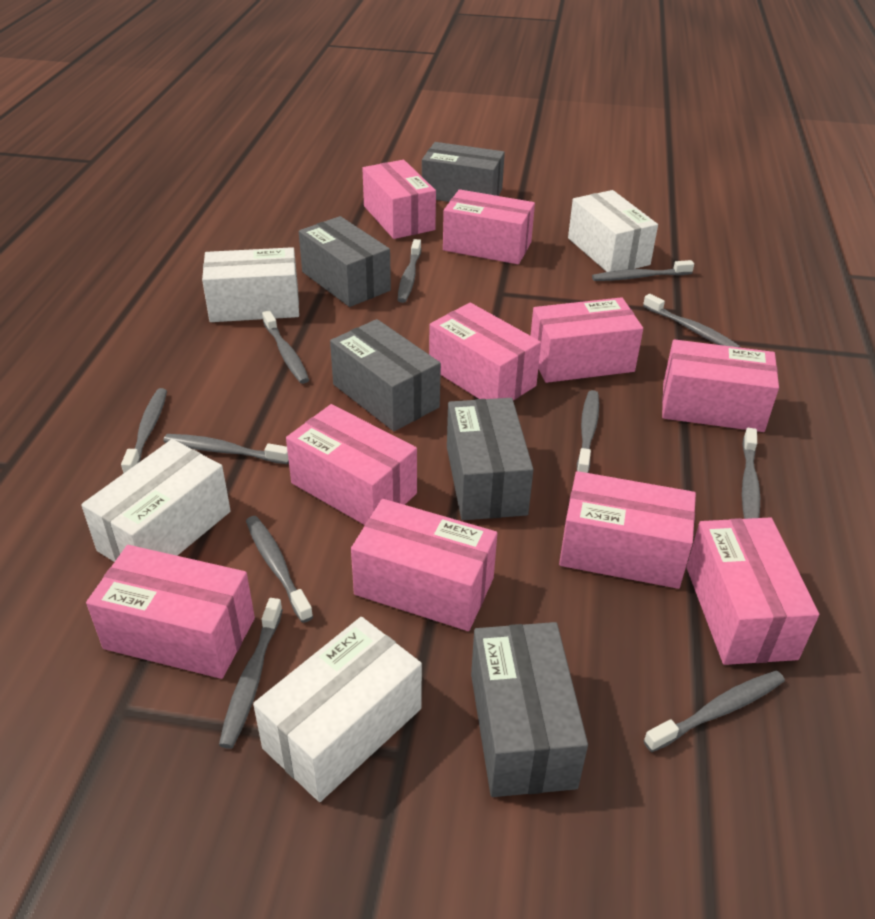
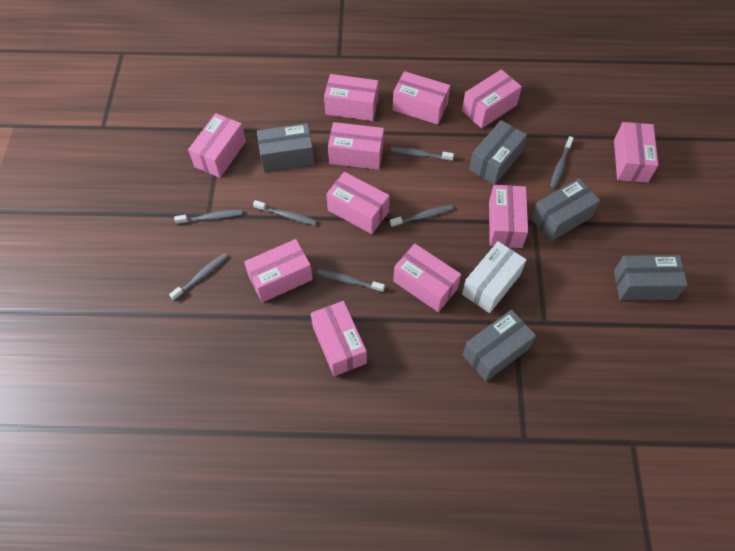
grey toothbrush: [121,388,167,474] [163,434,289,464] [219,598,283,749] [246,516,313,623] [262,310,309,384] [398,239,421,303] [577,390,599,473] [592,260,694,281] [643,294,740,348] [644,670,785,752] [742,428,760,519] = 11 -> [169,253,228,301] [174,210,243,224] [253,200,317,225] [317,269,385,292] [390,147,454,161] [390,205,453,227] [550,136,574,189] = 7
pink box: [86,545,255,679] [286,404,417,525] [351,499,497,631] [362,160,436,239] [429,303,541,400] [443,189,535,264] [531,297,643,383] [559,471,696,589] [662,339,779,432] [687,517,819,665] = 10 -> [188,113,246,178] [244,239,313,303] [311,301,367,376] [324,74,379,121] [326,172,390,234] [328,122,384,170] [393,71,450,125] [393,244,461,312] [462,69,522,128] [489,185,528,248] [614,122,658,183] = 11
white box: [81,439,231,562] [202,247,299,322] [253,617,422,802] [568,190,658,272] = 4 -> [462,241,526,313] = 1

